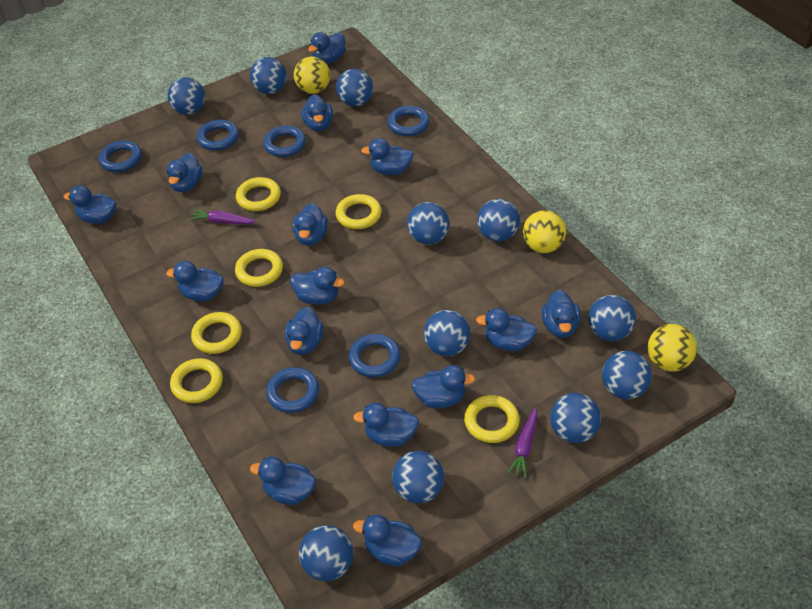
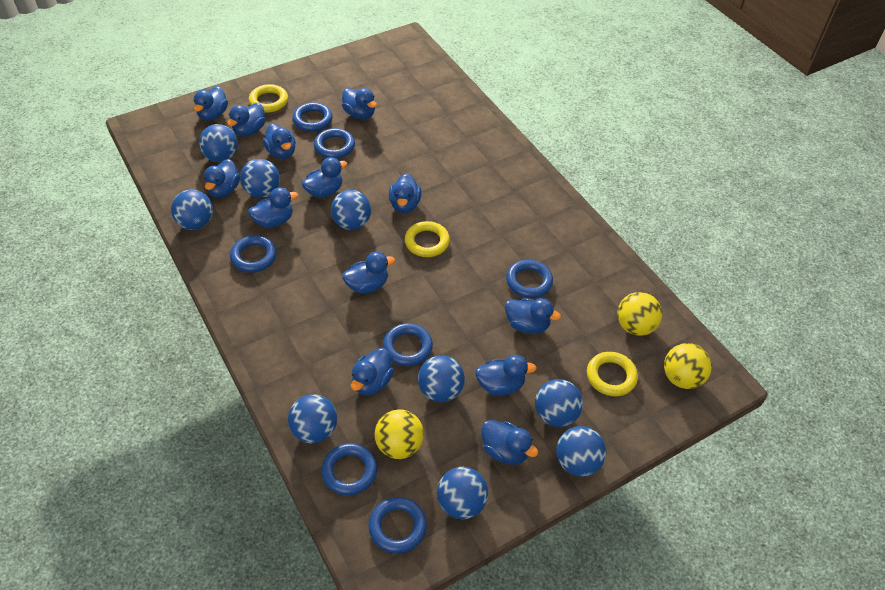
blue ball: [168,77,205,115] [250,57,287,94] [299,525,353,581] [336,69,373,107] [392,451,444,503] [407,202,449,245] [424,310,470,356] [477,199,520,241] [550,393,601,443] [588,295,636,341] [602,351,652,399] = 11 -> [171,190,213,230] [199,124,238,162] [240,159,280,198] [288,394,337,443] [331,190,371,230] [418,355,465,402] [437,467,488,519] [535,379,583,427] [556,426,606,477] = 9
blue duck: [63,185,117,224] [166,261,224,301] [167,153,203,192] [250,457,316,505] [285,307,324,355] [290,267,344,305] [292,203,328,246] [301,95,333,131] [308,32,346,64] [353,403,419,447] [353,515,422,566] [361,138,414,175] [412,365,475,409] [476,308,537,351] [542,290,581,338] = 15 -> [193,86,228,121] [204,159,240,198] [227,103,266,136] [248,187,298,228] [263,124,296,159] [302,157,347,198] [342,88,377,119] [342,252,395,294] [351,348,394,395] [389,173,421,213] [475,355,537,396] [481,420,538,465] [505,298,561,334] = 13
blue ring: [99,140,142,172] [197,120,239,151] [263,126,306,157] [266,367,319,413] [349,334,401,377] [387,106,430,136] = 6 -> [230,235,277,272] [292,102,333,132] [314,128,355,159] [321,443,377,495] [368,497,427,554] [383,323,433,366] [506,260,553,298] = 7
purple carrot: [189,209,256,224] [507,407,538,478] = 2 -> none = 0
yellow ring: [170,358,223,403] [191,312,242,354] [235,249,283,287] [236,177,281,211] [336,194,382,229] [464,395,520,443] = 6 -> [249,84,288,113] [405,221,450,257] [587,352,638,396] = 3

